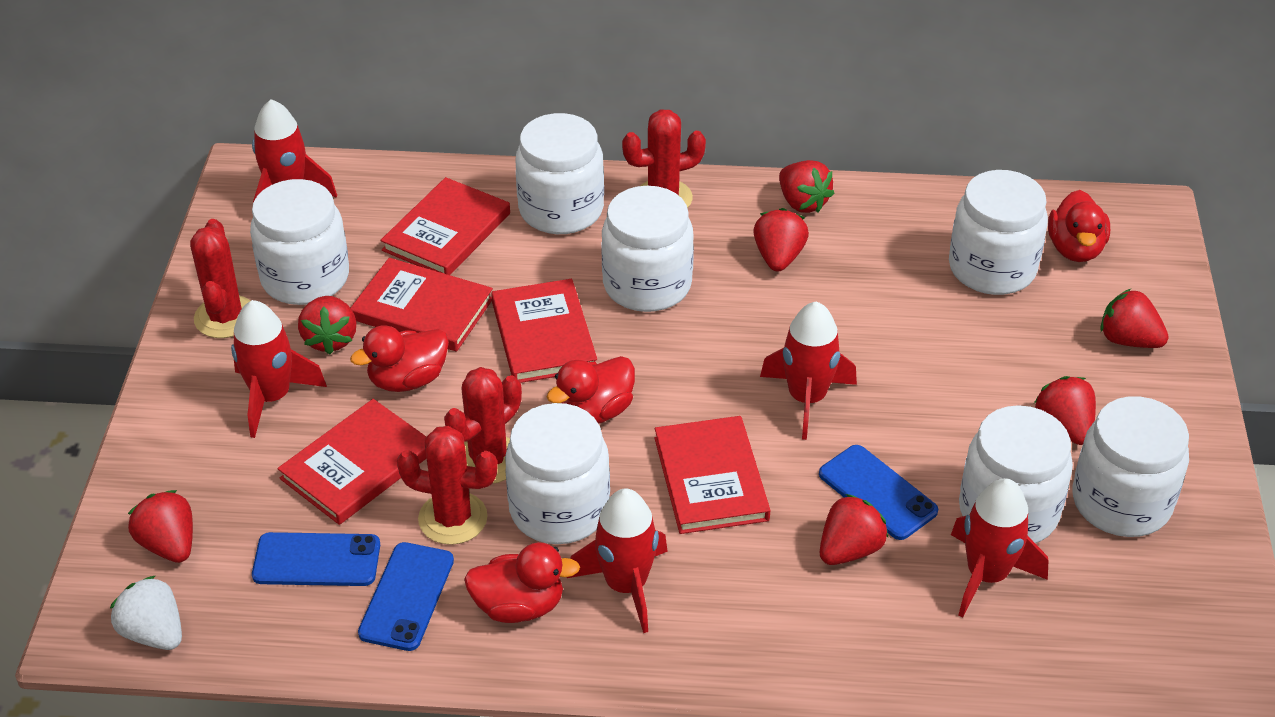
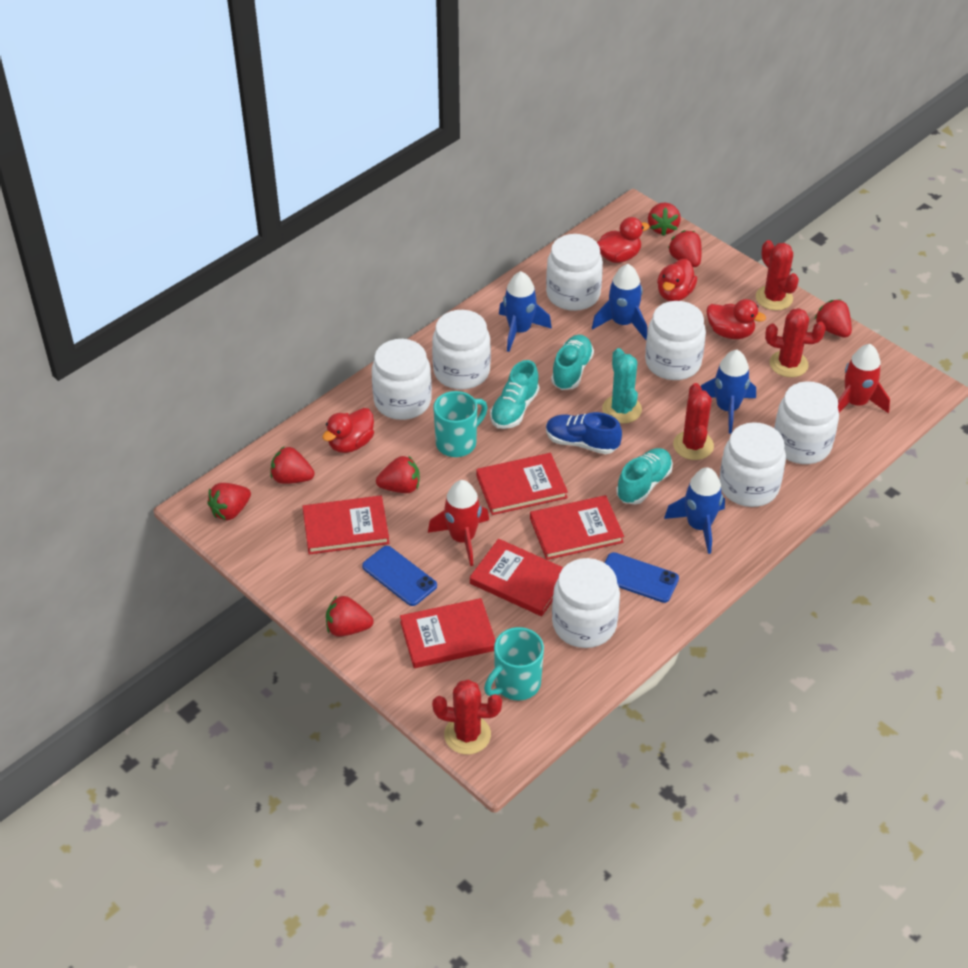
blue phone: [252,532,380,586] [358,542,454,651] [819,445,938,540] = 3 -> [362,546,437,606] [604,552,679,603] = 2
blue rocket: none = 0 -> [499,271,552,352] [592,264,647,340] [664,467,725,554] [700,350,756,434] = 4
blue shoe: none = 0 -> [546,412,622,454] = 1
red rocket: [231,300,327,438] [252,99,337,202] [567,489,668,633] [760,301,857,440] [951,478,1048,618] = 5 -> [428,480,489,566] [838,344,890,414] = 2
turquoise cactus: none = 0 -> [602,348,642,424] = 1
turquoise mug: none = 0 -> [433,391,487,457] [484,627,544,700] = 2
turquoise shoe: none = 0 -> [490,360,539,429] [551,335,594,390] [616,448,673,505] = 3
white strawberry: [110,576,182,650] = 1 -> none = 0

